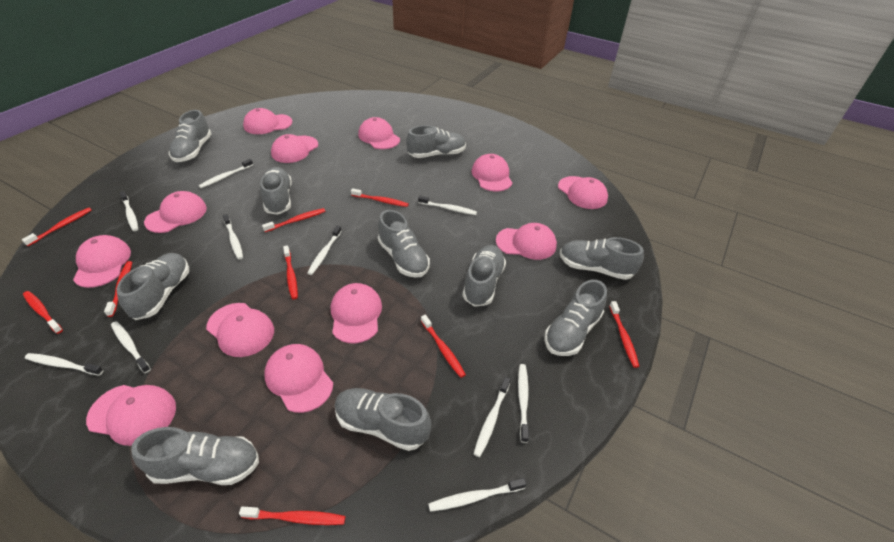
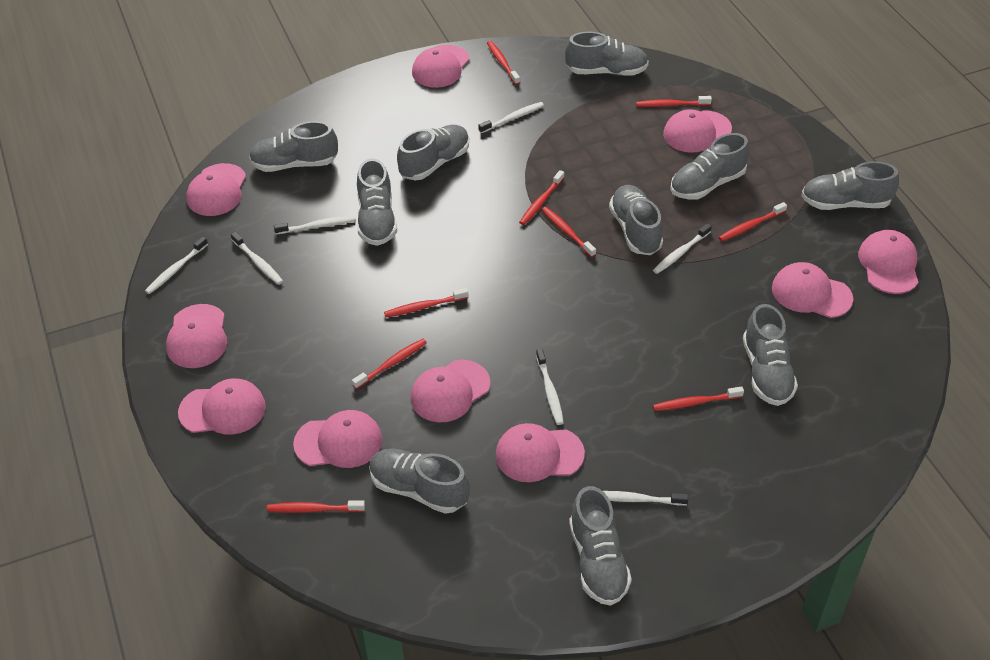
pink cap: [73,235,131,288] [86,385,176,446] [144,191,207,233] [206,303,274,357] [243,108,292,134] [264,344,333,413] [271,134,318,163] [331,283,382,344] [358,117,400,149] [472,154,512,192] [496,223,557,260] [558,176,608,209] = 12 -> [166,304,227,368] [178,379,266,435] [186,163,246,216] [293,410,382,468] [411,360,490,422] [412,45,470,88] [495,423,585,482] [663,109,732,153] [772,262,853,318] [858,230,918,294] = 10
white toothbrush: [25,353,103,376] [111,321,151,373] [120,191,138,231] [199,159,253,188] [223,214,243,260] [307,226,342,275] [418,196,477,215] [428,478,526,512] [473,377,511,457] [518,364,529,443] = 10 -> [145,236,208,294] [231,232,283,285] [274,216,356,235] [478,102,544,133] [536,349,564,425] [603,491,688,505] [653,223,712,274] = 7

